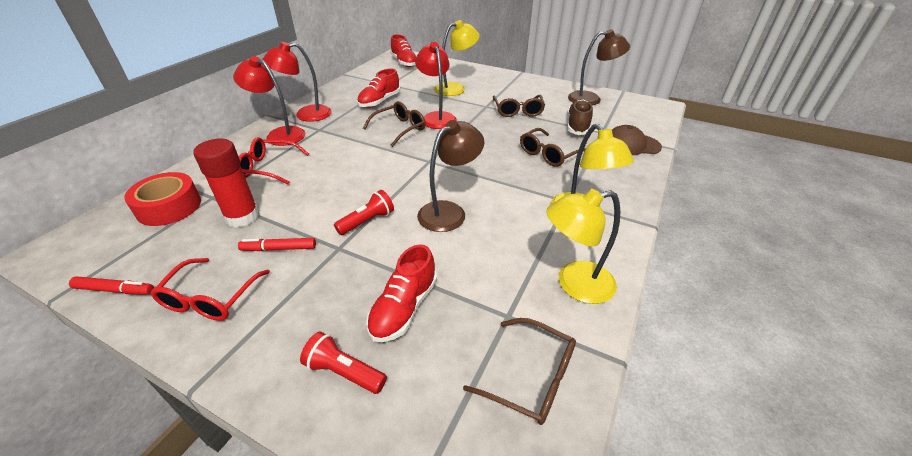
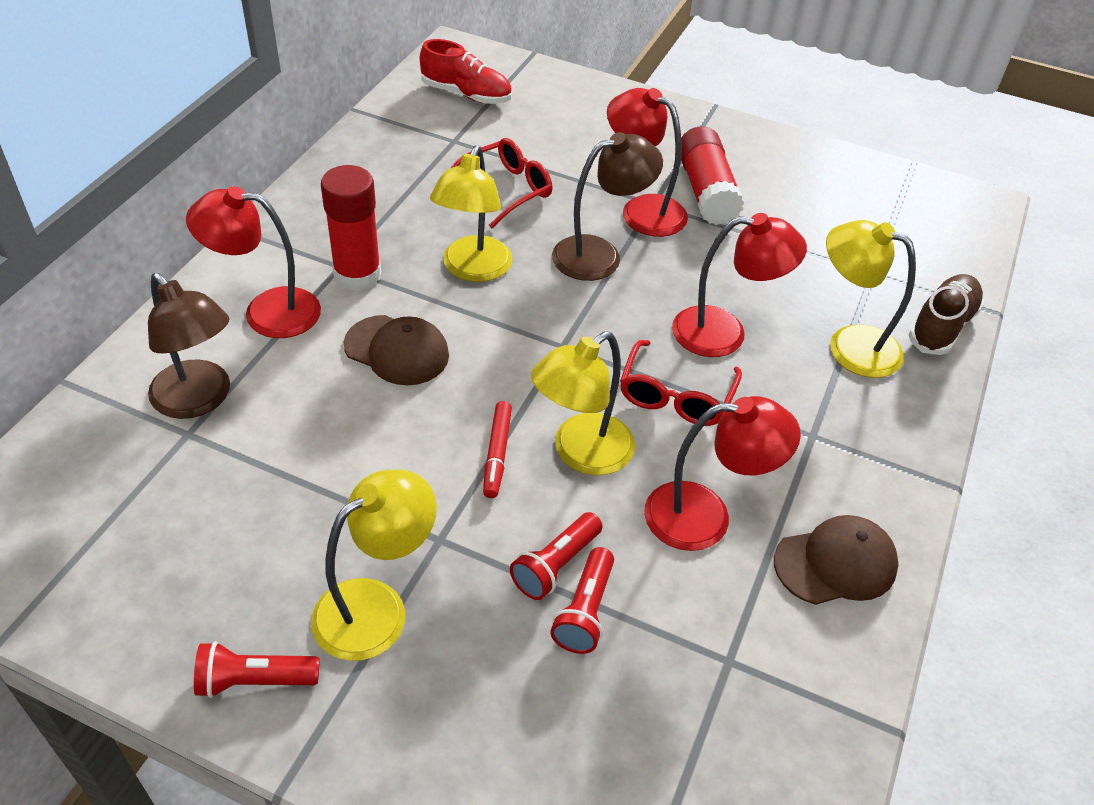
brown cap: [612,125,662,155] = 1 -> [344,315,449,385] [774,515,899,605] = 2
brown glasses: [363,101,425,147] [463,318,576,425] [493,95,545,117] [520,128,586,167] = 4 -> none = 0
red flashlight: [300,331,387,394] [334,190,394,235] = 2 -> [194,641,320,698] [510,512,603,600] [550,547,614,654] = 3
red glue stick: [193,139,260,227] = 1 -> [321,165,381,291] [681,126,745,225] = 2
red lamp: [233,56,305,146] [262,42,332,122] [415,42,457,129] = 3 -> [186,186,321,338] [607,88,688,237] [644,396,801,551] [672,213,807,357] = 4
red marker: [69,276,154,294] [238,238,316,251] = 2 -> [483,401,512,498] = 1
red shoe: [357,68,400,108] [366,244,437,342] [390,34,416,67] = 3 -> [420,39,512,104] = 1
red tape: [124,172,201,226] = 1 -> none = 0
yellow lamp: [434,20,480,96] [546,189,620,304] [551,124,634,204] = 3 -> [311,469,437,661] [430,145,512,282] [531,331,635,475] [826,220,916,378] = 4

